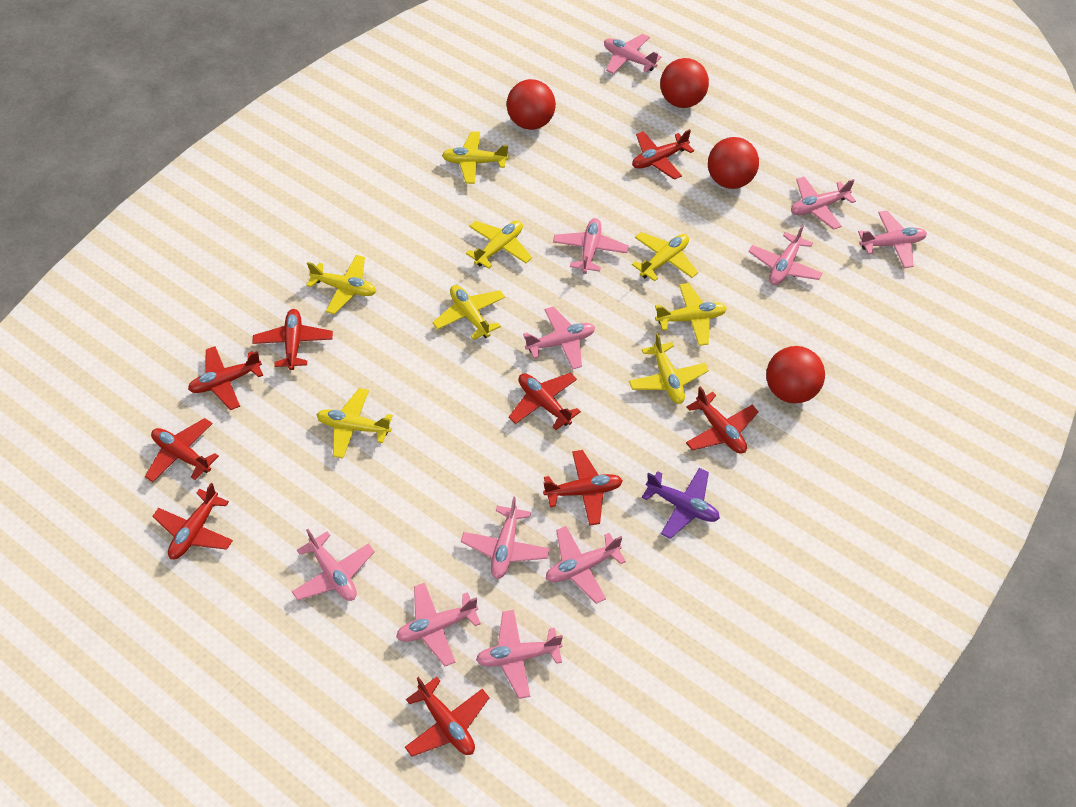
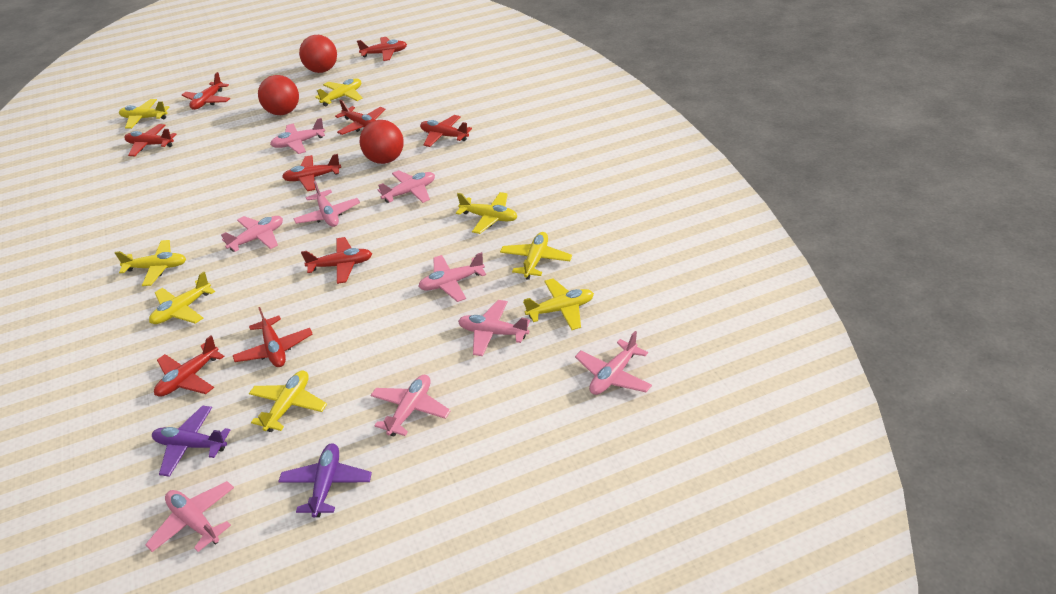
pink plane: [292,529,375,601] [396,583,481,666] [461,496,550,579] [476,610,563,699] [523,306,595,370] [545,526,626,604] [553,218,629,274] [604,34,661,74] [748,225,823,285] [791,177,856,230] [858,211,927,268] = 11 -> [145,481,234,552] [221,216,283,252] [270,118,325,154] [293,181,360,227] [370,375,451,437] [378,170,435,203] [418,252,486,302] [458,300,530,356] [575,331,652,395] = 9
purple plane: [642,468,720,539] = 1 -> [152,406,230,477] [278,443,372,518] = 2
red ball: [507,79,556,130] [660,58,709,108] [708,137,759,189] [766,346,825,404] = 4 -> [258,75,299,115] [299,35,337,73] [360,120,404,164] = 3

